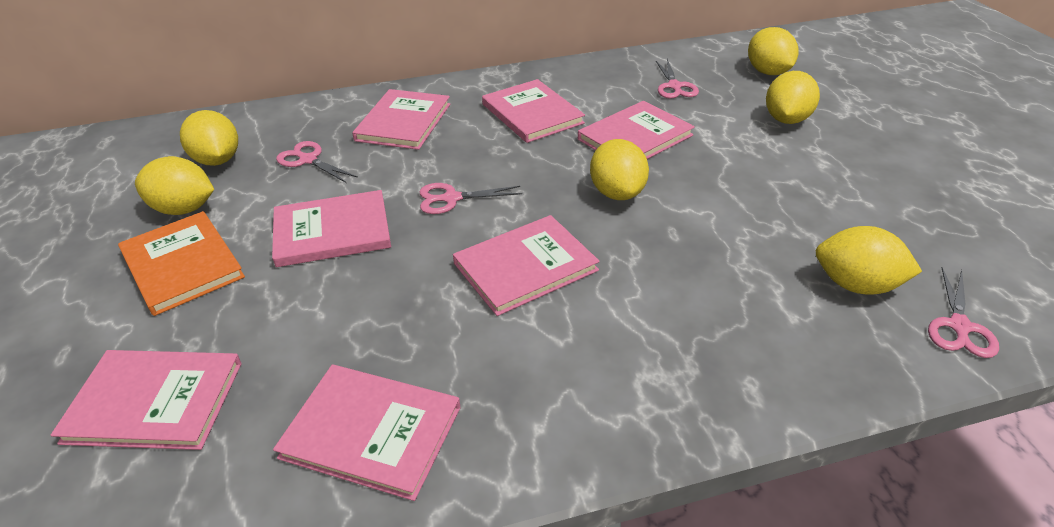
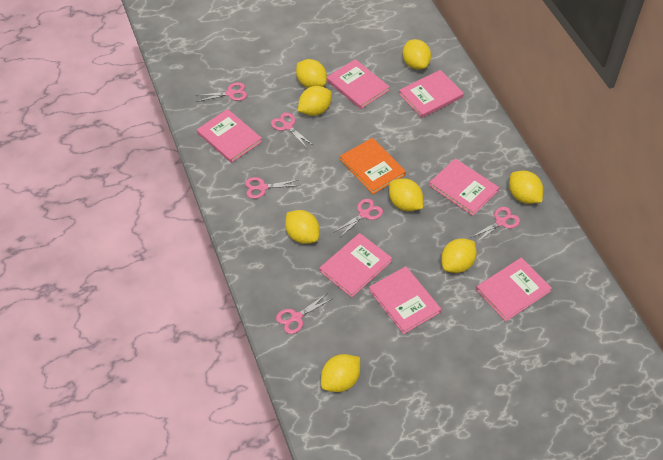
pink scissors: [276,141,358,183] [420,183,522,214] [656,59,699,99] [928,268,999,358] = 4 -> [196,82,247,102] [245,177,301,199] [271,112,313,148] [276,294,332,334] [334,199,383,238] [470,207,520,243] = 6
yellow lemon: [135,156,214,215] [180,110,238,166] [590,139,649,200] [748,27,799,75] [766,71,820,124] [816,226,922,295] = 6 -> [285,210,320,244] [296,59,327,88] [298,86,332,116] [321,354,360,392] [389,178,423,211] [403,39,431,70] [441,238,477,273] [509,171,543,204] = 8

